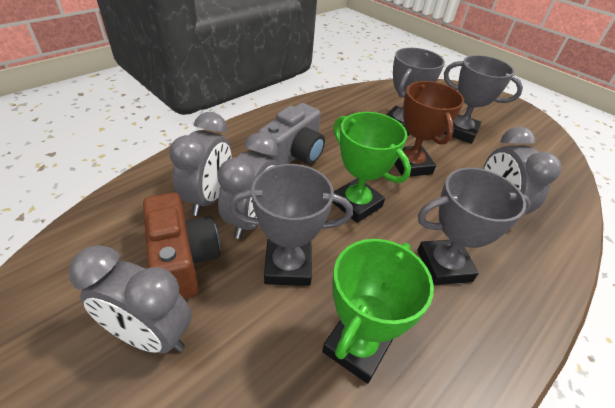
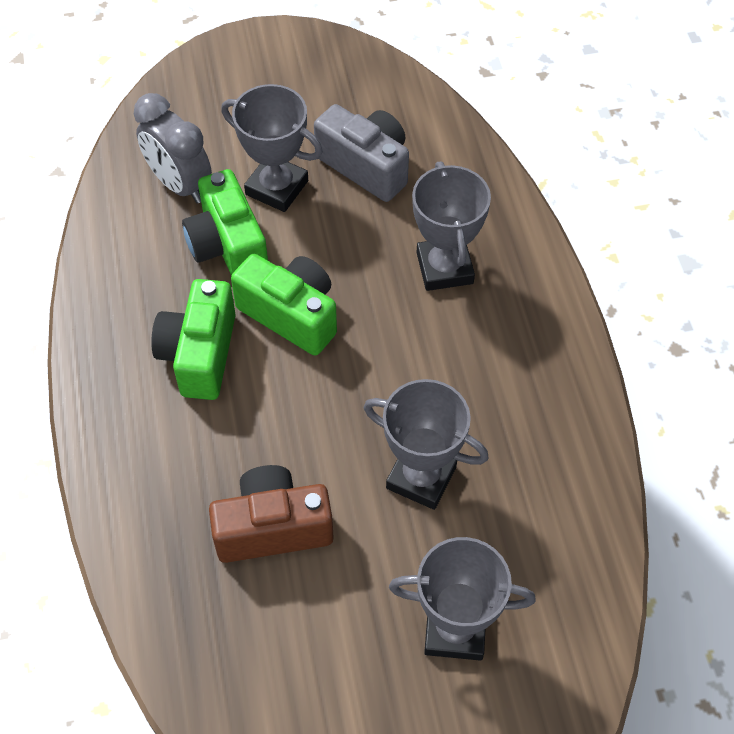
brown trophy: [394,81,464,177] = 1 -> none = 0
green camera: none = 0 -> [151,279,236,400] [182,169,268,276] [231,254,337,356] = 3
green trophy: [322,239,434,384] [332,112,411,223] = 2 -> none = 0
grey clock: [69,245,192,353] [169,112,231,216] [217,132,278,239] [483,127,561,214] = 4 -> [134,93,212,204] = 1

